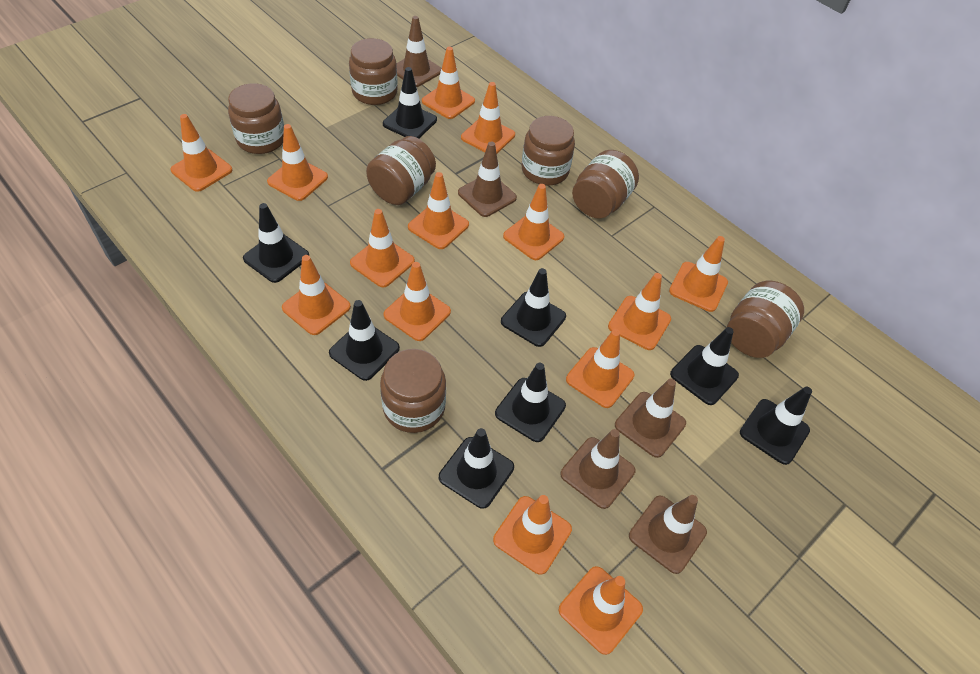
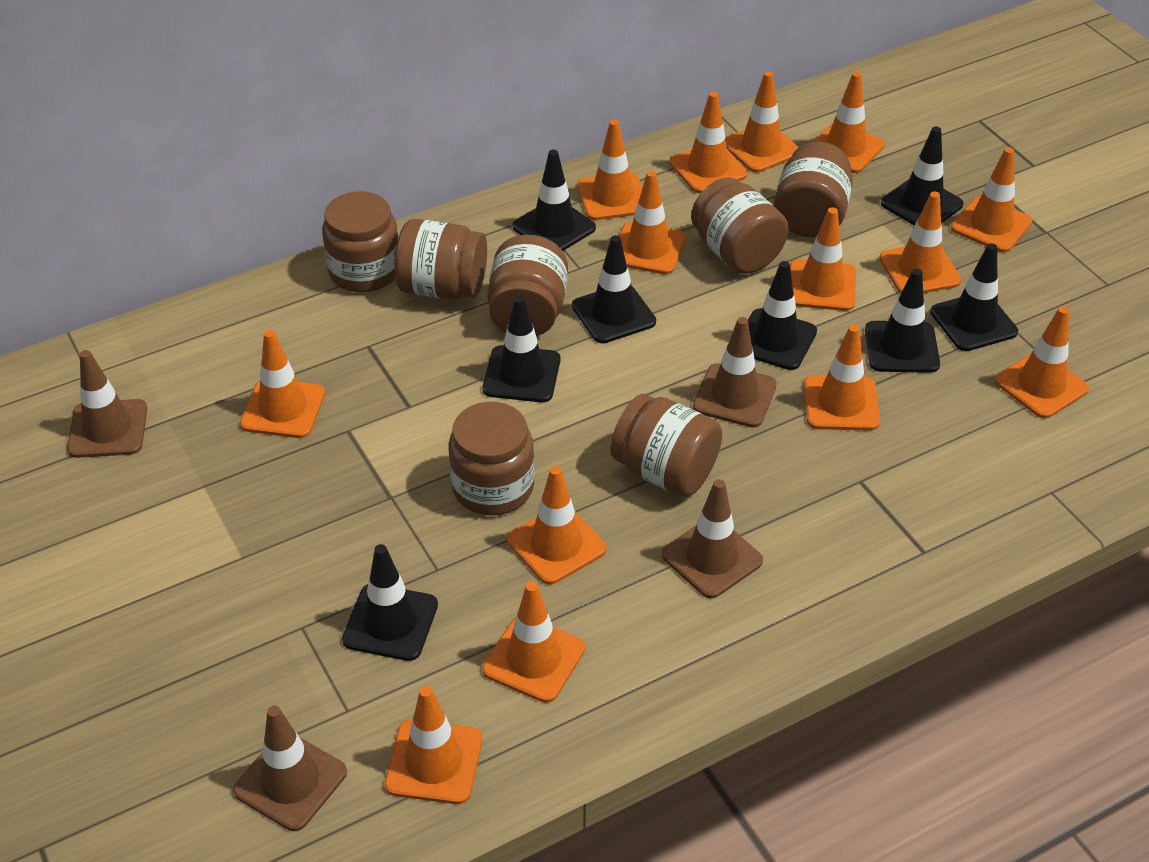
brown traffic cone: [396,16,441,87] [458,142,517,217] [560,429,636,509] [615,378,686,458] [629,495,707,574] = 5 -> [67,350,147,458] [233,706,347,831] [662,479,763,598] [693,317,777,427] = 4

